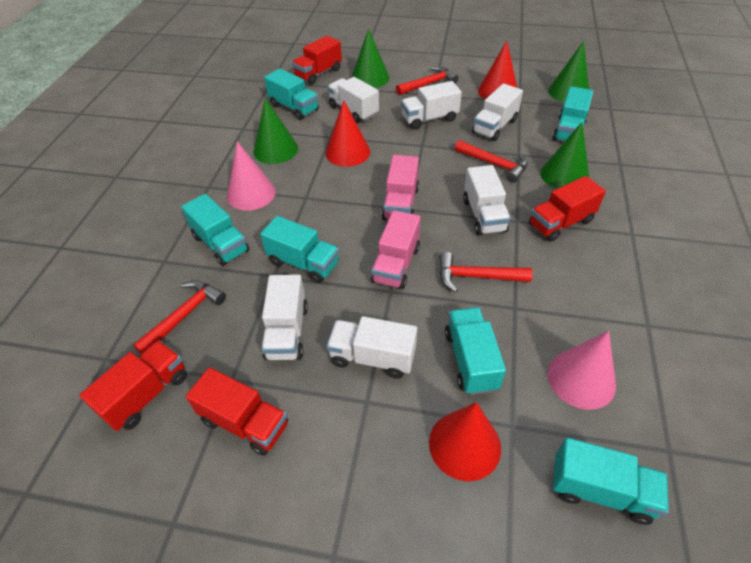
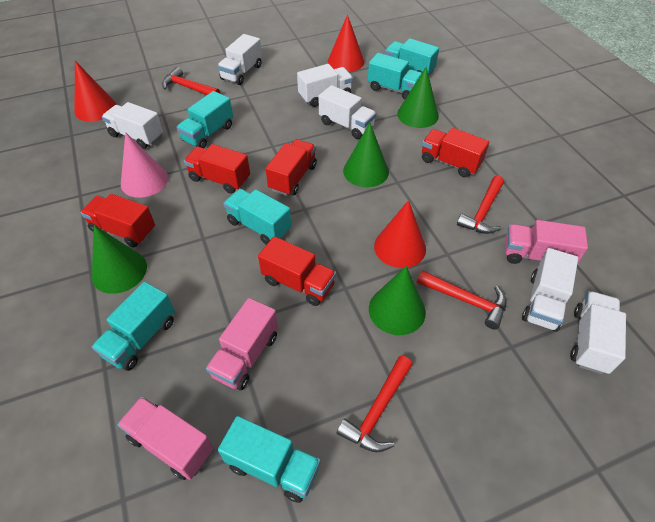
pink cone: [227,141,276,211] [548,331,616,410] = 2 -> [121,132,168,198] = 1
pink truck: [371,210,421,289] [382,155,419,220] = 2 -> [117,397,214,480] [206,298,278,390] [505,220,588,265] = 3
red truck: [79,340,187,431] [186,367,288,456] [292,36,342,85] [529,176,606,242] = 4 -> [80,194,155,247] [184,144,250,194] [258,236,336,306] [266,139,317,196] [422,128,489,178] = 5

